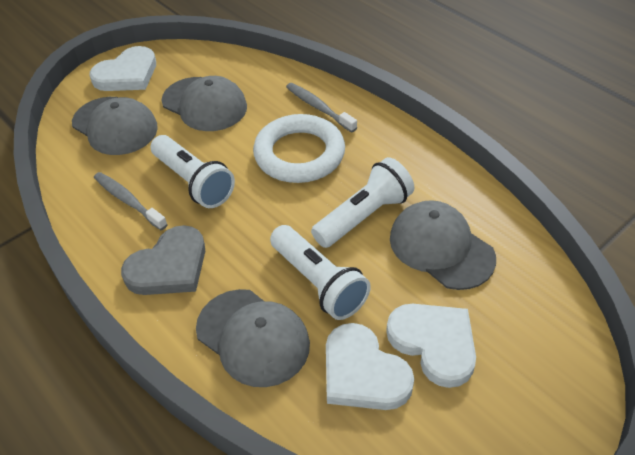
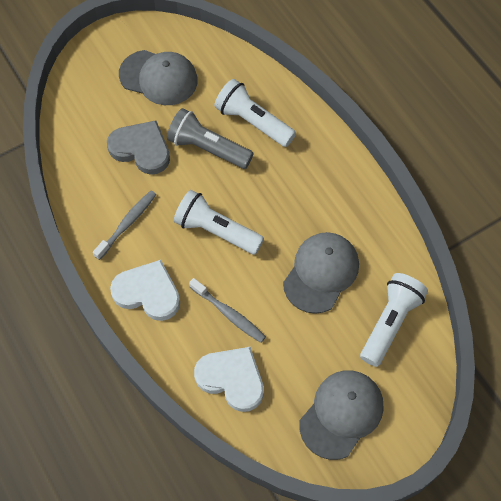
grey cap: [72,97,158,155] [162,76,247,131] [196,289,310,387] [390,200,496,290] = 4 -> [119,50,198,105] [283,232,359,314] [299,370,384,460] = 3
grey flashlight: none = 0 -> [167,108,254,169] = 1
white heart: [89,46,156,91] [326,323,414,410] [386,304,476,388] = 3 -> [110,260,180,321] [194,347,264,412] = 2
white ring: [253,114,345,183] = 1 -> none = 0

